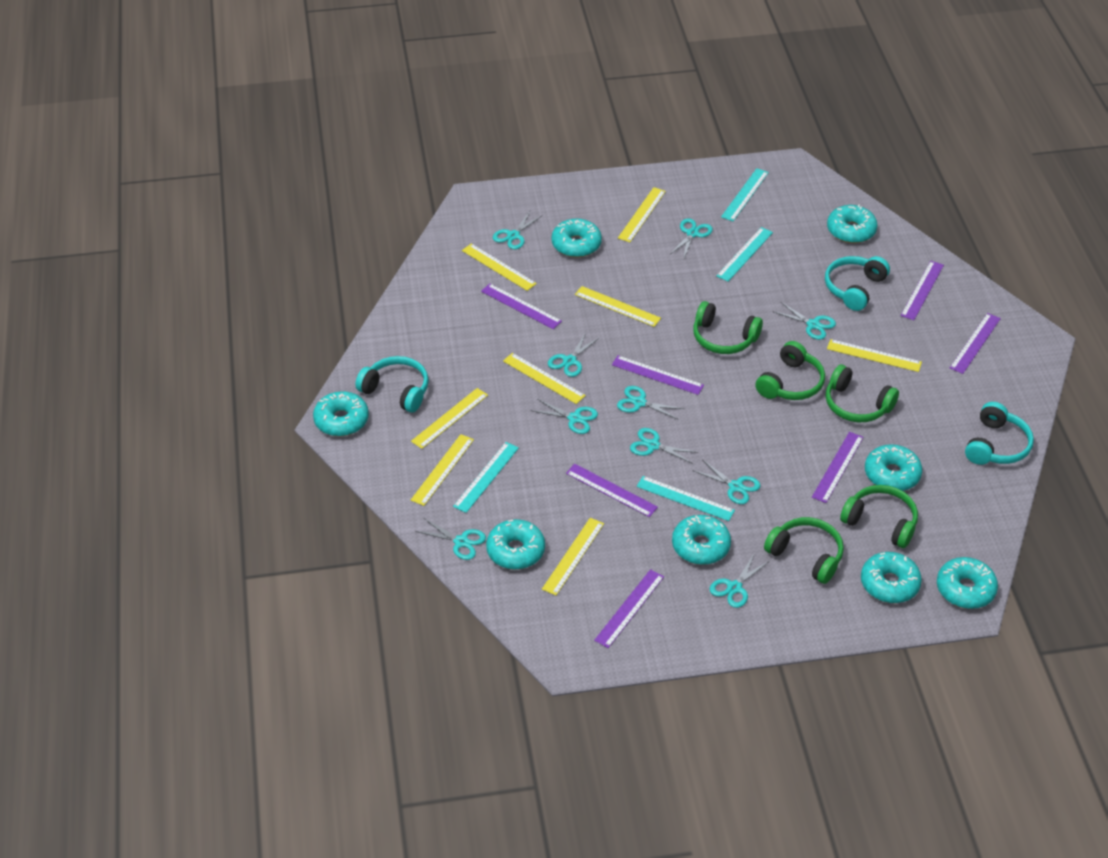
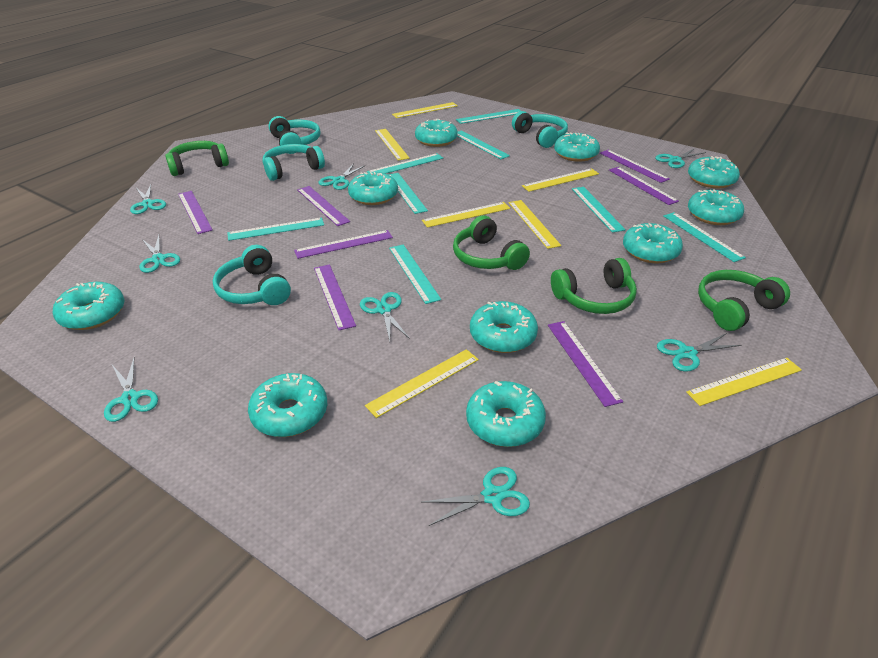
green headphones: [693,301,763,354] [755,341,825,400] [764,517,844,584] [826,365,899,422] [840,485,918,548] = 5 -> [165,141,229,176] [453,215,530,270] [551,258,637,314] [698,270,790,331] = 4
turquoise donut: [313,391,369,436] [486,519,545,570] [551,219,602,258] [672,515,731,565] [827,204,878,243] [861,552,922,603] [865,444,922,491] [937,557,998,609] = 8 -> [53,282,124,330] [248,373,328,437] [348,172,398,205] [415,119,458,147] [466,381,546,447] [470,301,538,353] [554,132,600,162] [623,223,683,263] [688,156,740,188] [688,189,744,225] = 10
turquoise headphones: [355,356,429,413] [825,256,890,311] [965,402,1034,465] = 3 -> [213,245,291,305] [263,144,325,181] [269,116,321,154] [512,111,568,148] = 4
turquoise ruler: [453,442,519,513] [636,476,735,521] [716,227,773,281] [721,168,769,221] = 4 -> [227,218,324,241] [367,153,443,174] [388,173,428,214] [389,244,441,304] [456,109,521,124] [457,131,510,159] [572,187,626,233] [663,212,746,262] = 8
turquoise scissors: [415,518,486,560] [493,211,543,249] [533,399,598,434] [548,333,600,377] [617,386,684,420] [630,428,699,464] [669,218,713,258] [694,460,760,504] [710,554,770,608] [774,302,836,340] = 10 -> [104,358,158,422] [130,185,166,214] [139,235,180,273] [319,164,366,190] [360,292,410,341] [422,467,530,526] [655,148,706,168] [657,333,741,372] = 8
yellow ruler: [411,388,488,449] [411,434,474,506] [462,244,537,291] [503,353,586,404] [542,518,604,595] [575,286,661,327] [618,187,666,242] [827,339,922,372] = 8 -> [365,349,479,418] [375,129,410,161] [392,102,458,118] [422,202,510,228] [509,200,561,249] [522,168,599,192] [686,358,802,406] = 7

